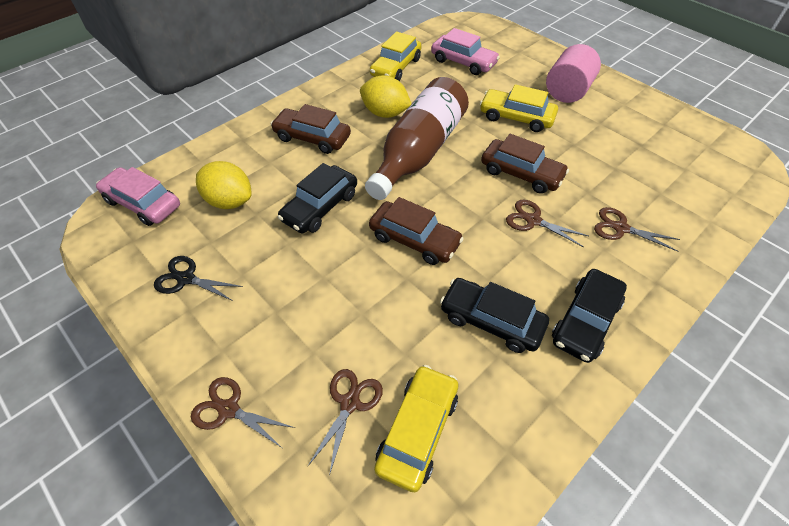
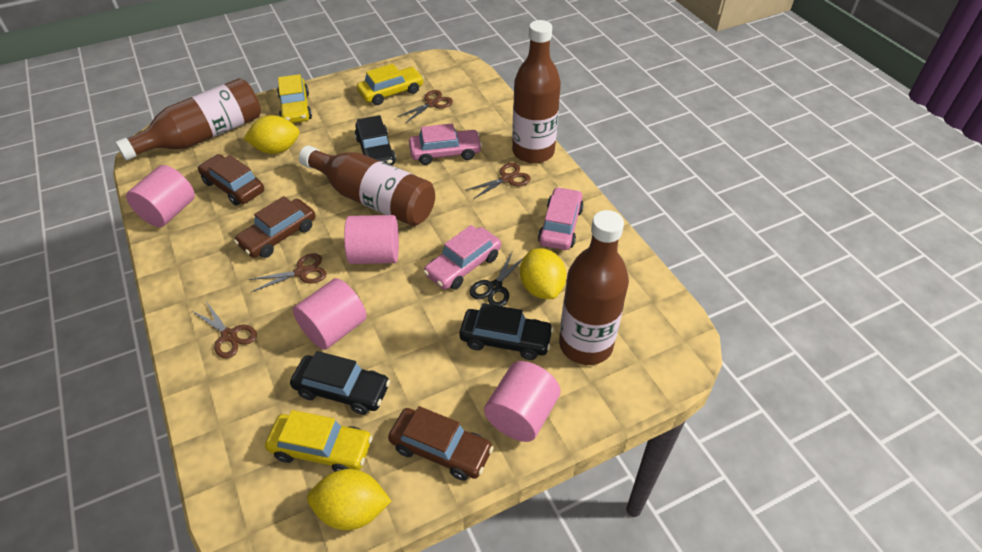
brown bottle: [365,77,469,200] = 1 -> [115,78,261,160] [299,145,435,226] [512,20,561,164] [559,210,629,365] = 4
pink car: [96,167,180,226] [431,28,500,75] = 2 -> [409,123,482,165] [424,225,501,290] [538,187,584,250] = 3
pink cylinder: [546,44,601,103] = 1 -> [126,165,195,227] [293,278,367,350] [344,215,399,264] [484,361,561,442] = 4
yellow lemon: [196,161,252,209] [360,75,412,118] = 2 -> [243,115,300,154] [307,469,391,530] [520,248,566,299] = 3

